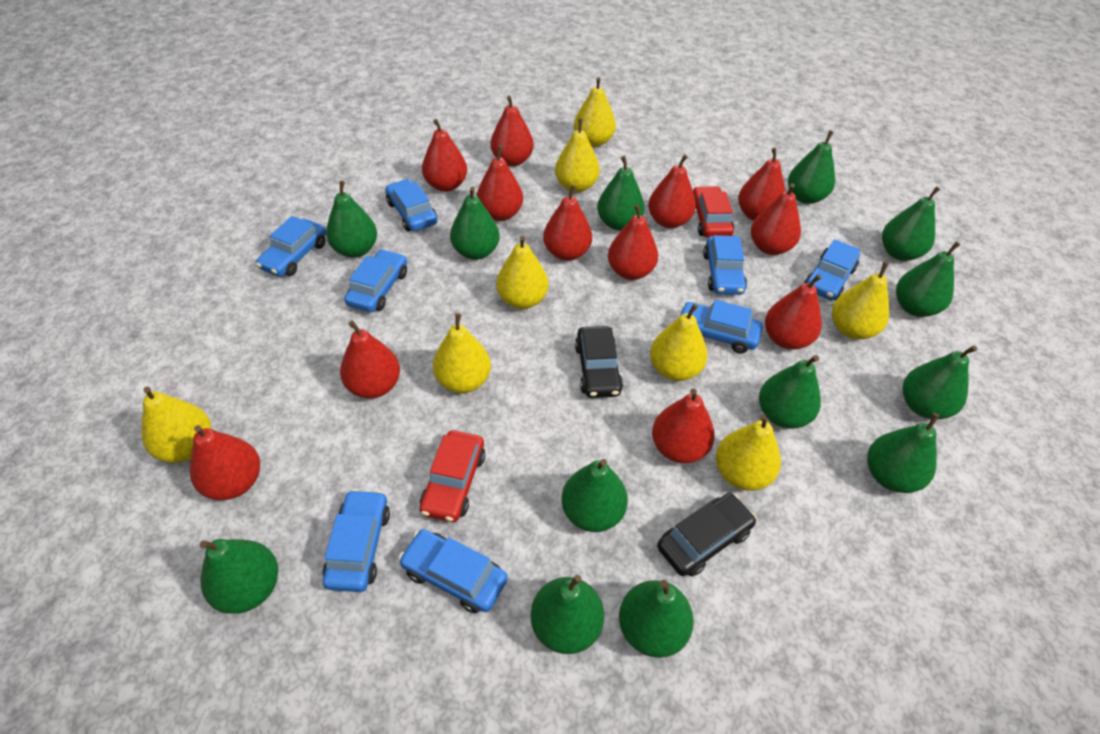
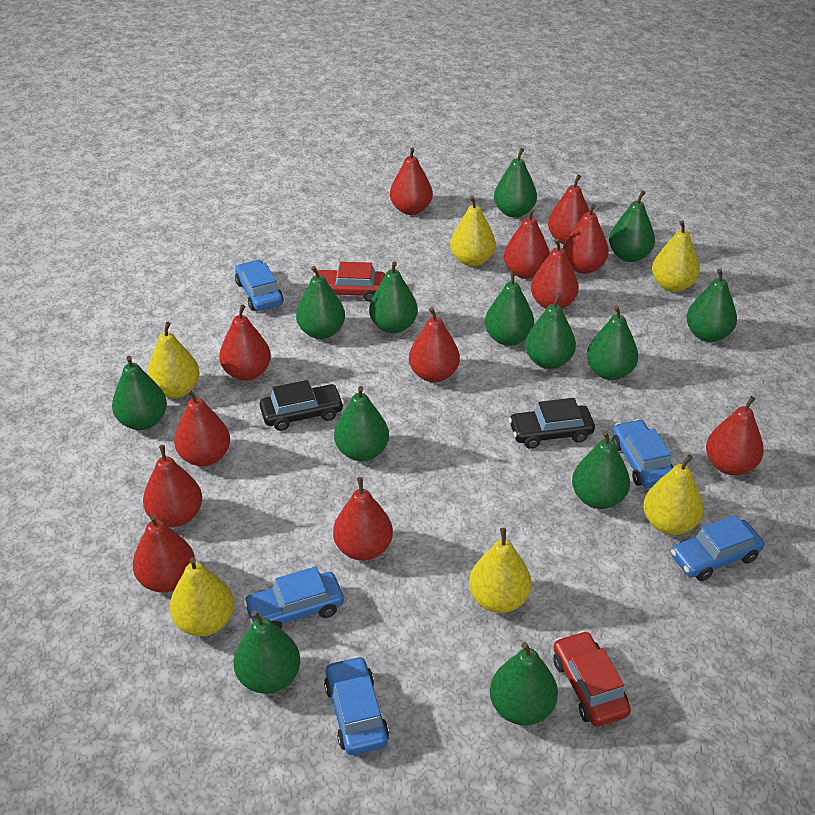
blue car: [256,216,326,277] [323,489,390,592] [344,249,407,312] [385,179,438,231] [399,529,508,613] [678,300,763,354] [703,235,747,295] [805,239,860,300] = 8 -> [235,260,283,311] [243,567,344,629] [324,656,389,755] [612,419,673,488] [671,515,764,581] = 5
yellow pear: [141,387,211,463] [433,313,491,393] [496,236,548,309] [555,118,600,193] [574,77,616,147] [650,304,707,381] [716,414,781,491] [832,262,889,339] = 8 -> [147,322,200,399] [169,557,234,636] [450,196,496,266] [469,528,532,613] [643,455,703,535] [652,220,700,292] = 6

